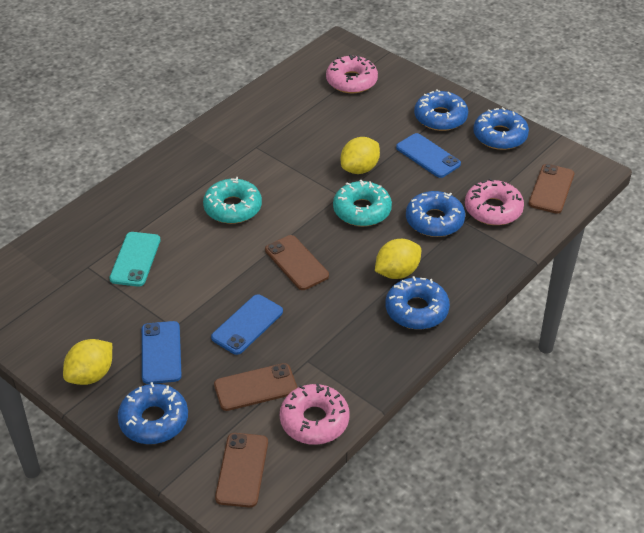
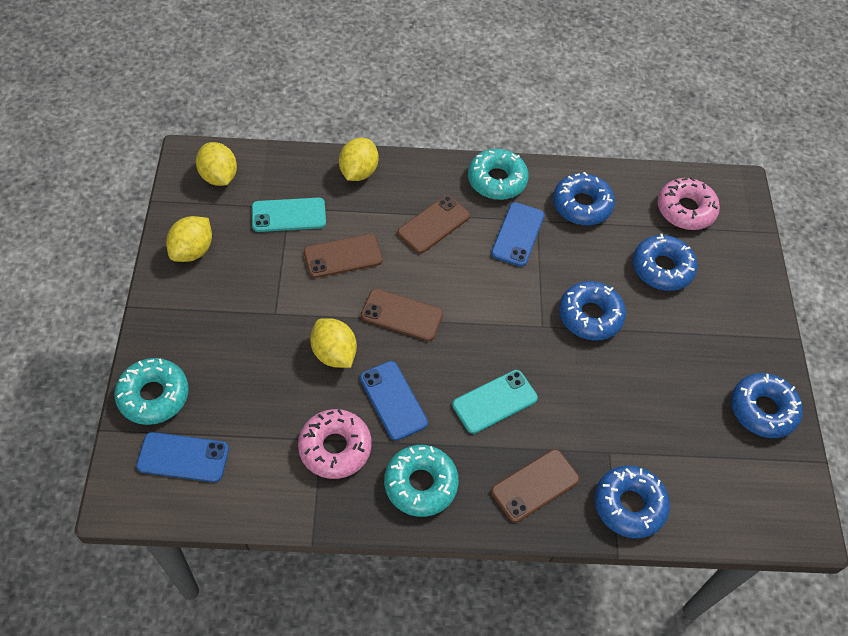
pink donut: [280,383,350,445] [326,54,378,93] [465,179,524,225] = 3 -> [298,409,372,479] [657,177,720,230] = 2
turquoise donut: [203,177,262,224] [333,180,392,226] = 2 -> [114,358,188,425] [384,445,459,517] [468,149,529,200] = 3
turquoise phone: [109,232,160,287] = 1 -> [252,198,326,232] [452,370,538,434] = 2
yellow lemon: [63,339,112,385] [341,137,380,174] [375,239,421,279] = 3 -> [166,216,212,262] [196,142,237,186] [310,318,357,368] [339,138,379,181] = 4

